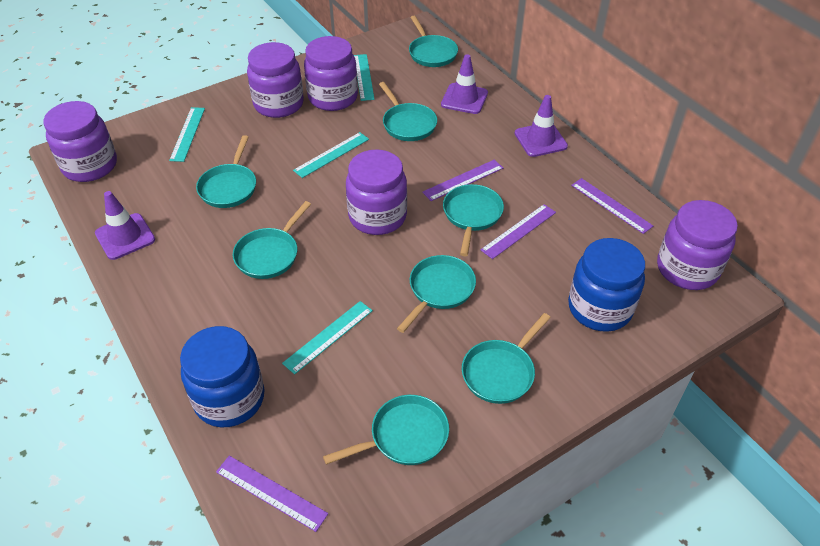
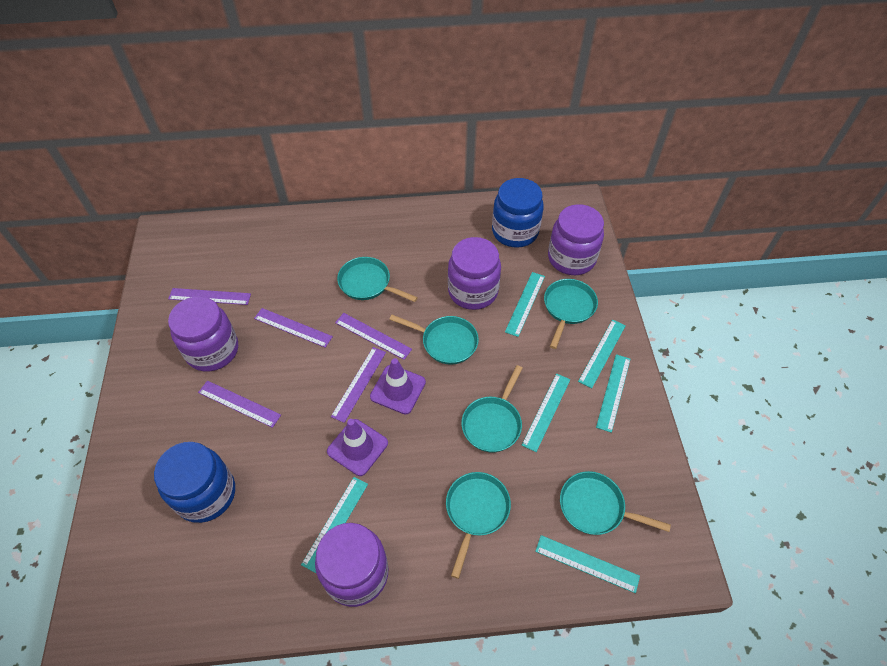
purple jar: [43,101,117,182] [247,42,304,118] [304,36,358,111] [346,149,407,235] [657,200,738,290] = 5 -> [168,296,238,372] [315,523,388,607] [448,237,501,310] [548,204,604,275] = 4
purple ruler: [216,456,328,532] [422,160,503,201] [481,204,556,259] [571,178,653,234] = 4 -> [168,288,251,305] [198,381,281,428] [254,308,333,348] [331,347,386,423] [335,313,412,360] = 5
purple traffic cone: [95,191,155,260] [441,54,488,114] [515,95,568,157] = 3 -> [327,419,388,476] [370,358,426,414] = 2
turquoise pan: [196,135,256,208] [233,201,311,279] [323,395,449,465] [379,82,437,141] [397,255,476,333] [409,16,458,67] [443,184,504,256] [462,313,551,404] = 8 -> [337,257,418,302] [389,315,479,365] [446,472,511,579] [462,365,523,452] [544,279,598,349] [560,471,671,535] = 6
turquoise ruler: [169,107,205,162] [282,301,373,374] [293,132,369,178] [354,54,375,101] = 4 -> [301,477,368,573] [505,272,545,337] [522,373,570,452] [535,535,640,593] [578,319,626,388] [596,354,630,433] = 6

